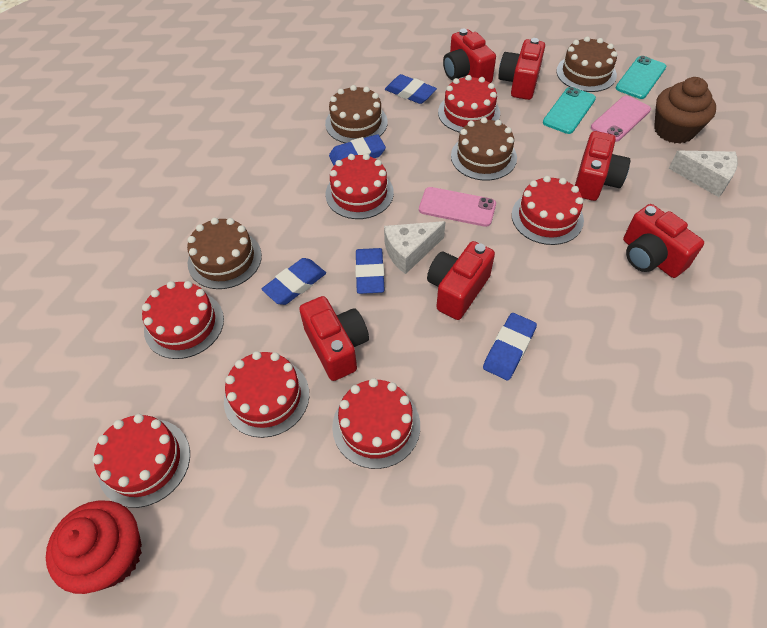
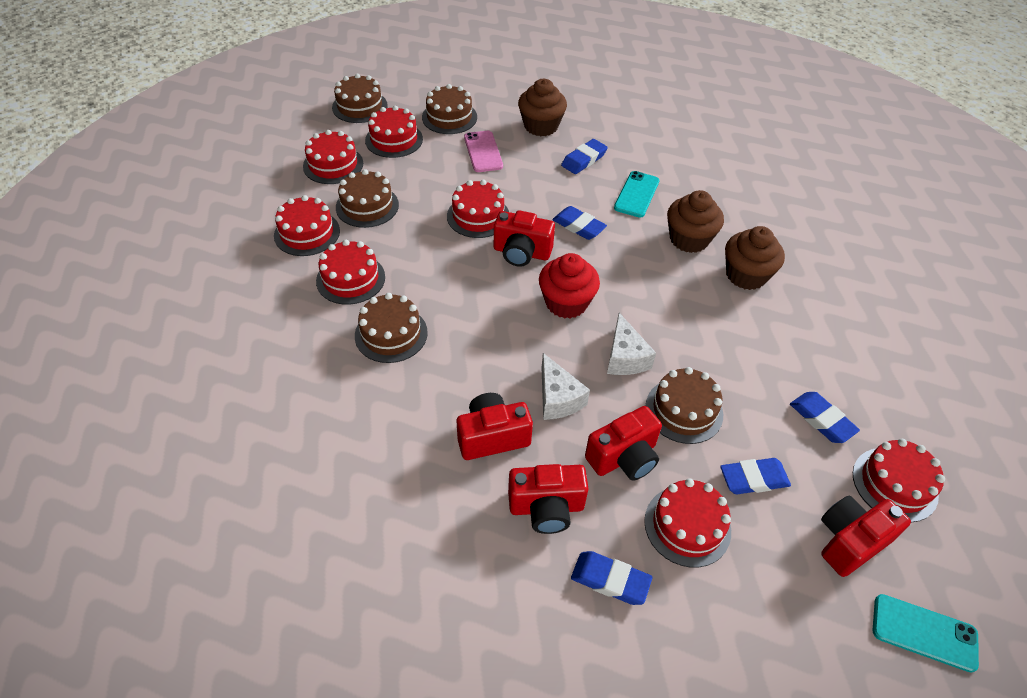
brown cake: [187,218,262,289] [325,85,387,143] [451,117,517,181] [556,36,618,92] = 4 -> [332,74,388,123] [336,169,399,228] [355,293,428,363] [422,84,477,134] [646,367,723,444] = 5
brown cupcake: [654,77,716,144] = 1 -> [518,79,567,136] [667,190,724,253] [725,226,785,290] = 3
pink phone: [419,187,496,227] [591,96,651,142] = 2 -> [464,131,503,172] = 1
red camera: [299,296,369,381] [427,241,495,320] [443,29,496,83] [498,38,545,100] [575,131,630,201] [623,204,704,278] = 6 -> [456,393,533,460] [494,210,555,267] [508,464,588,534] [585,406,662,481] [821,496,911,577] = 5

